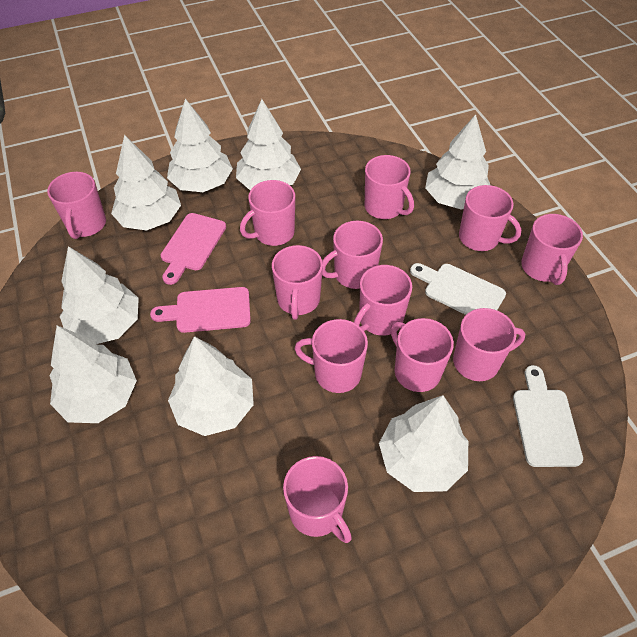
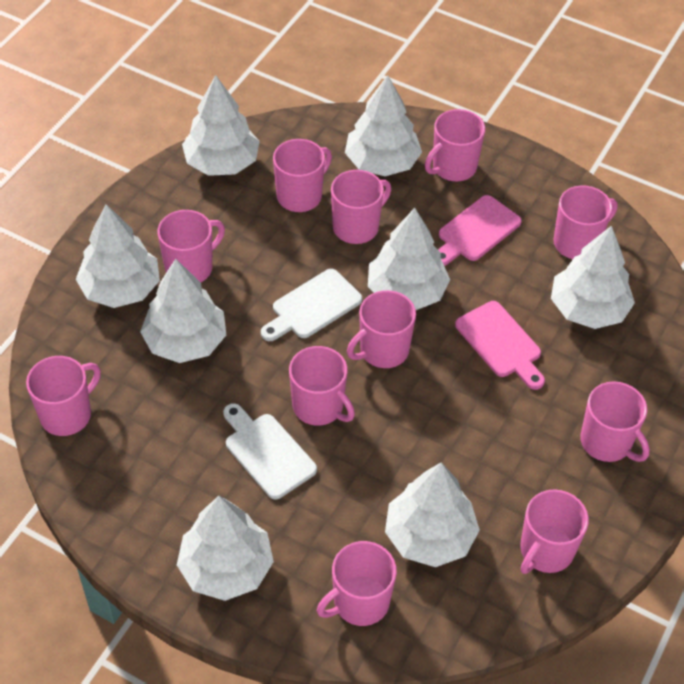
pink mug: [47,172,106,239] [240,180,295,246] [272,245,323,320] [283,456,352,543] [294,319,368,393] [322,221,383,289] [354,265,412,336] [365,155,414,219] [390,318,454,392] [453,308,525,381] [459,185,522,251] [521,214,583,285] = 12 -> [26,356,101,436] [157,210,225,282] [273,139,332,212] [289,346,355,426] [317,541,397,626] [331,170,391,244] [347,290,416,368] [425,109,485,181] [520,489,589,574] [553,185,617,259] [581,382,650,462] = 11

